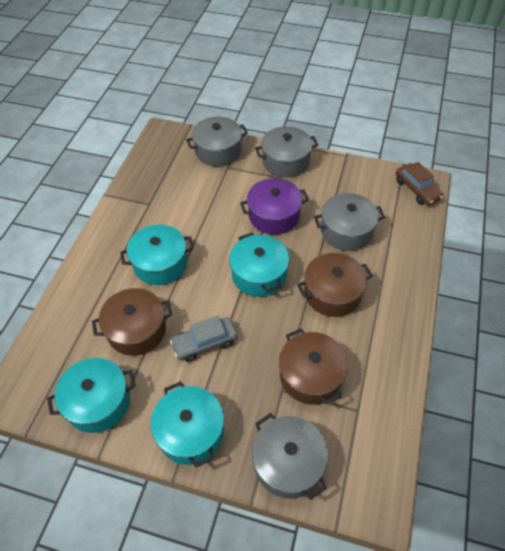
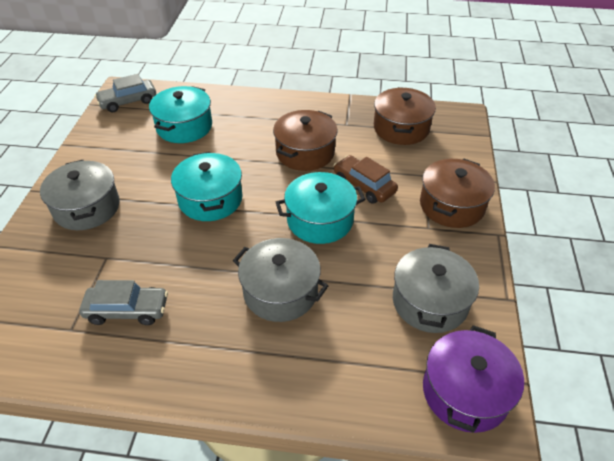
grey car: [170,316,237,362] = 1 -> [79,280,168,325] [95,74,156,112] = 2
grey pot: [186,116,248,166] [252,413,328,500] [255,126,318,177] [314,193,385,251] = 4 -> [40,160,120,230] [233,238,328,322] [393,244,479,333] = 3
turquoise pot: [47,358,136,433] [120,225,194,285] [151,381,224,467] [229,233,290,297] = 4 -> [149,86,212,143] [171,152,243,221] [276,172,366,244] = 3

